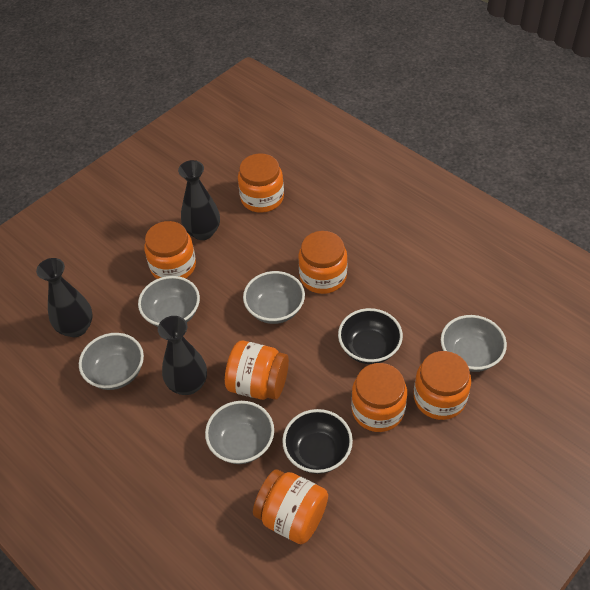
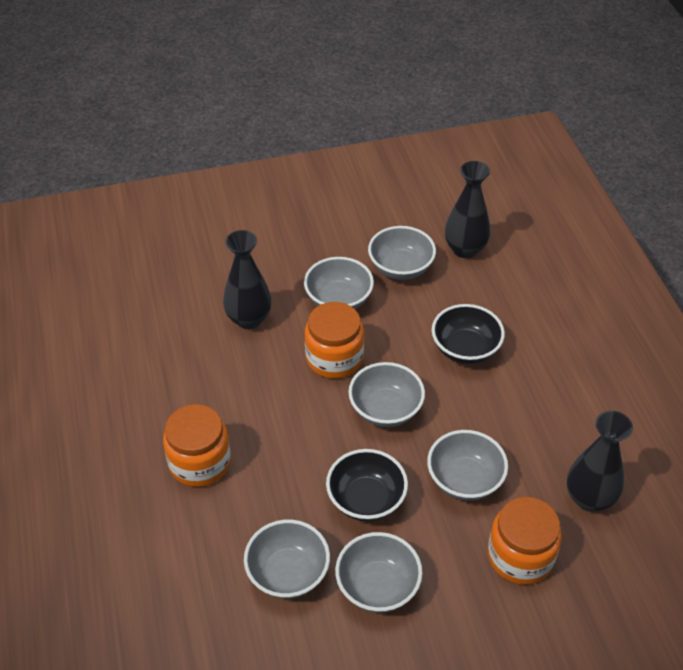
grey bowl: [79,333,144,390] [138,276,200,327] [205,401,274,464] [243,271,305,324] [441,315,507,372] = 5 -> [244,520,330,599] [304,257,374,309] [335,532,423,613] [348,362,425,427] [368,226,436,280] [427,430,508,501] = 6
orange jar: [144,221,196,279] [225,341,289,400] [238,154,284,213] [253,469,328,544] [298,231,347,294] [351,363,407,432] [414,351,471,420] = 7 -> [163,404,231,487] [305,302,364,379] [488,497,562,585] = 3

